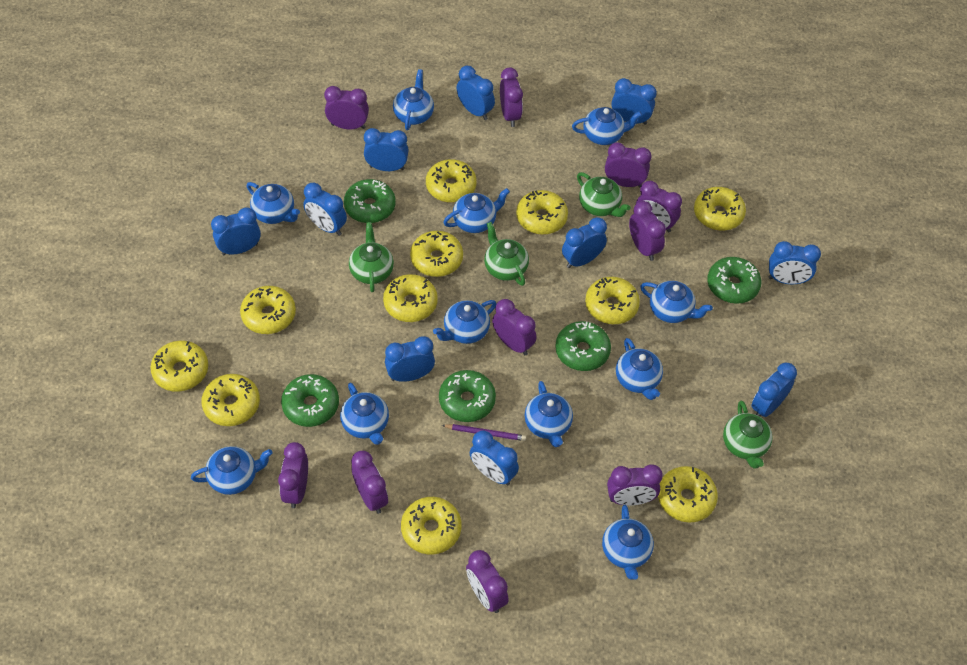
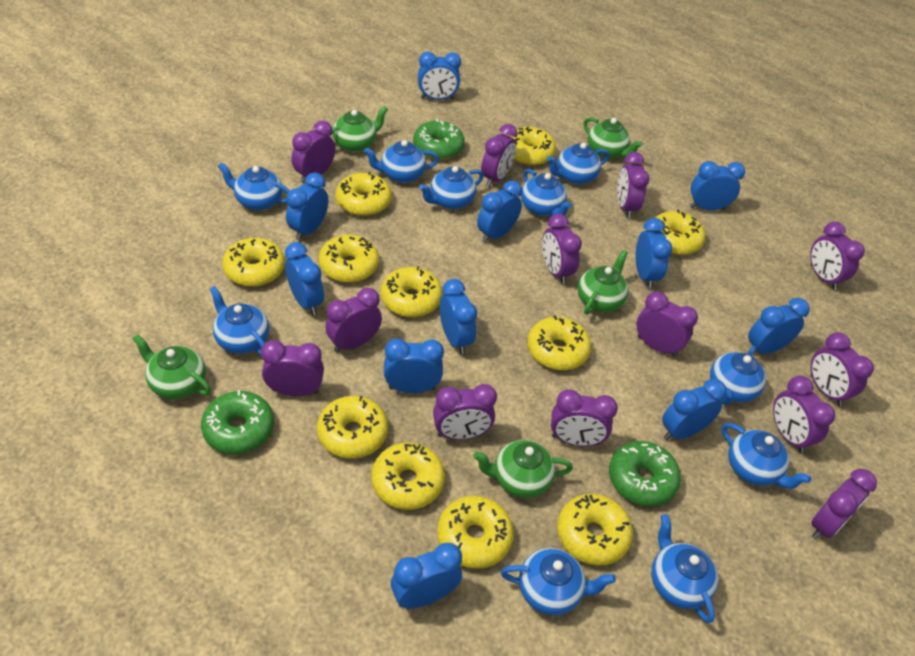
blue clock: [211,207,261,255] [303,183,347,236] [364,128,409,171] [385,336,435,382] [457,66,495,120] [470,430,519,485] [562,217,607,268] [611,78,657,125] [751,363,797,417] [769,241,821,284] = 10 -> [285,242,324,315] [286,172,328,240] [384,339,444,393] [391,543,462,609] [418,52,461,100] [440,279,477,354] [477,180,522,243] [636,218,673,289] [662,379,727,440] [690,161,745,210] [748,298,810,354] = 11
blue teapot: [191,446,272,495] [247,182,300,224] [340,383,389,445] [393,69,434,130] [433,300,496,344] [443,188,510,233] [525,381,573,447] [572,107,642,145] [602,505,654,580] [616,338,663,400] [640,281,713,323] = 11 -> [210,286,269,355] [218,163,290,210] [364,140,439,183] [419,166,484,209] [501,548,616,615] [521,169,572,216] [547,143,609,184] [651,514,718,623] [710,345,766,405] [722,423,811,489] = 10
green donut: [281,374,339,427] [344,179,396,223] [439,370,496,422] [555,321,611,371] [707,257,761,304] = 5 -> [201,390,274,454] [413,119,465,160] [609,441,681,506] = 3
green teapot: [349,222,394,292] [484,222,529,286] [577,172,631,217] [723,400,773,469] = 4 -> [132,334,211,399] [328,106,388,152] [473,440,573,498] [577,250,629,315] [584,117,643,159] = 5
purple clock: [278,442,308,508] [324,86,369,130] [351,451,388,514] [466,550,509,613] [492,299,536,355] [500,68,523,127] [605,142,651,187] [607,464,663,506] [629,201,666,261] [636,181,682,232] = 10 -> [261,340,324,396] [291,121,335,183] [325,288,382,352] [433,384,497,440] [481,124,518,187] [542,214,582,284] [551,389,618,446] [617,152,649,219] [637,292,698,357] [773,376,835,453] [810,222,865,290] [811,332,874,407] [811,469,877,540] = 13
purple pencil: [442,424,526,441] = 1 -> none = 0

